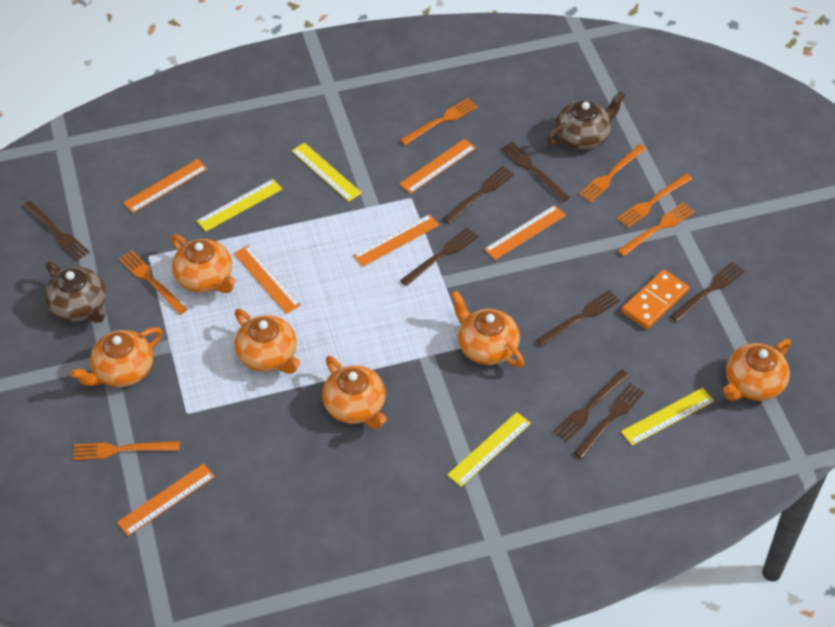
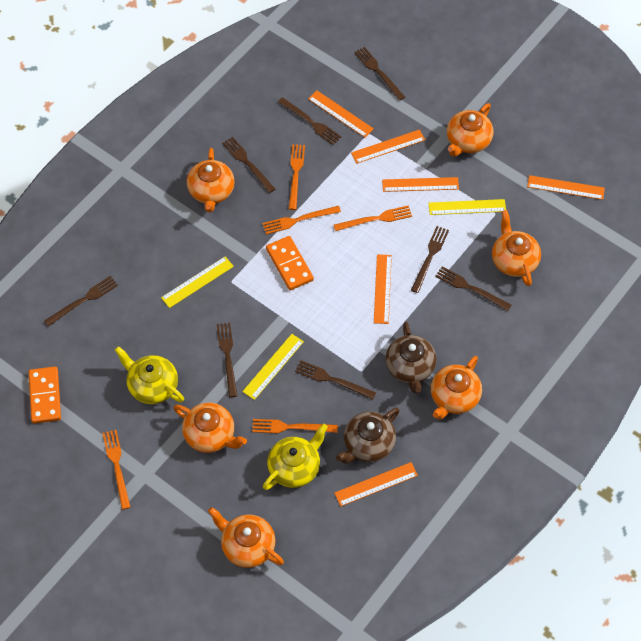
orange domino: [621,269,689,329] = 1 -> [29,366,61,424] [266,236,314,290] = 2
orange fork: [73,441,180,460] [119,251,187,315] [400,98,478,145] [579,144,646,202] [617,174,692,228] [617,202,694,256] = 6 -> [103,430,131,510] [252,419,338,433] [262,206,341,234] [288,144,305,210] [334,205,412,231] = 5
yellow ruler: [197,179,283,231] [292,143,362,202] [447,412,531,487] [621,388,714,446] = 4 -> [161,256,234,308] [242,334,304,400] [429,199,506,215] = 3
yellow teapot: none = 0 -> [115,346,184,404] [263,423,328,490] = 2

